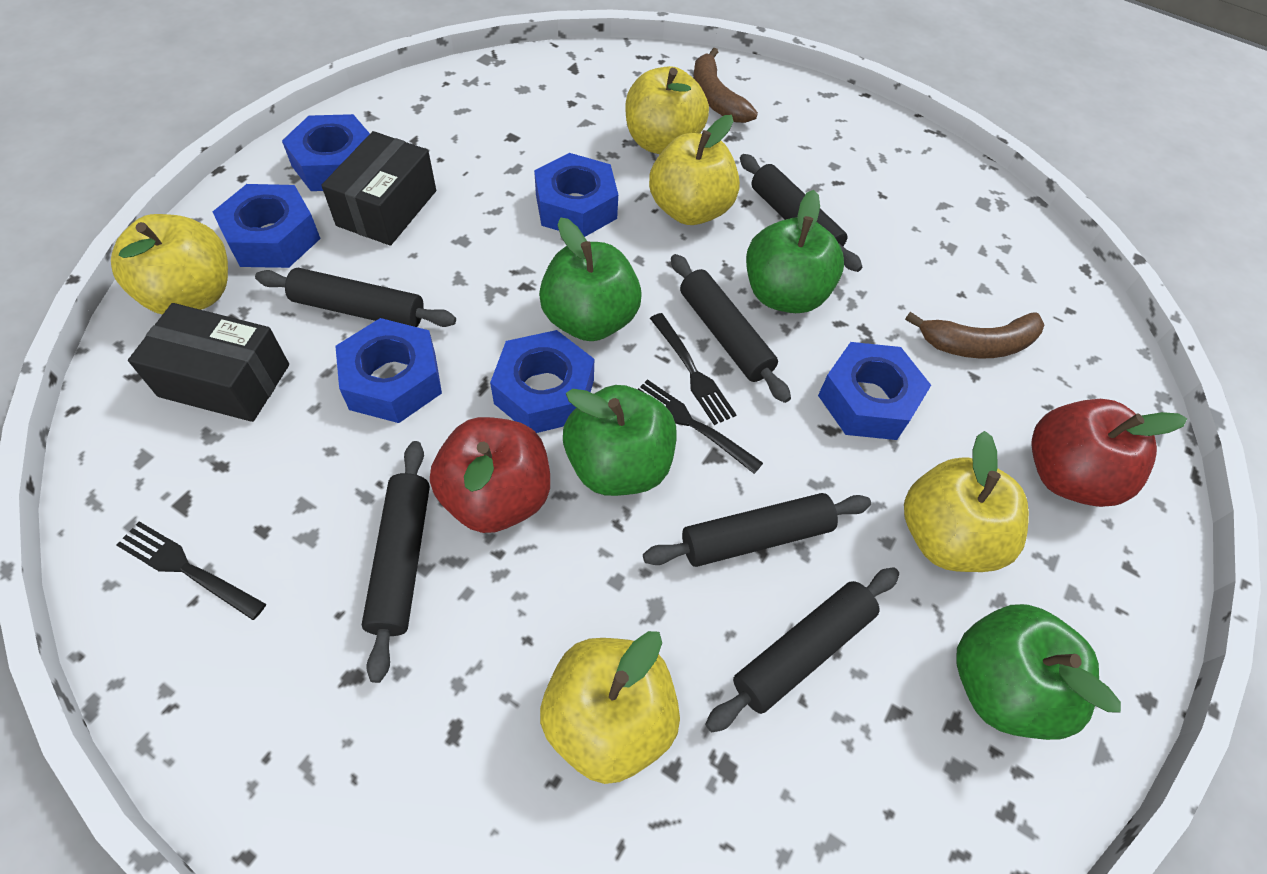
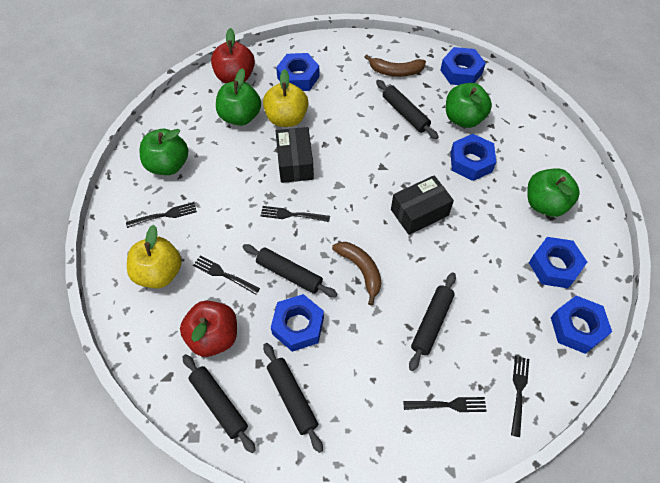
black fork: [116,521,266,620] [637,379,763,474] [650,313,736,425] = 3 -> [126,202,197,228] [193,256,260,295] [261,206,330,222] [403,397,487,412] [511,356,529,437] = 5
black rolling pin: [255,268,456,327] [362,441,430,683] [643,493,871,567] [671,254,791,403] [705,567,899,732] [740,154,862,272] = 6 -> [183,354,256,453] [243,244,337,297] [263,343,323,453] [376,80,439,139] [409,272,456,371] = 5
yellow apple: [111,214,228,315] [540,631,680,784] [625,66,709,154] [649,115,740,225] [904,431,1029,572] = 5 -> [127,225,182,288] [263,69,308,127] = 2

